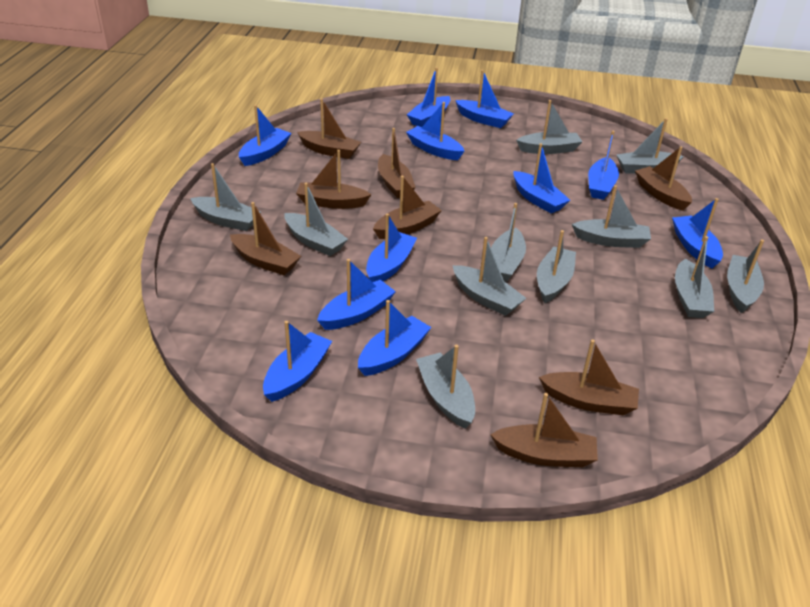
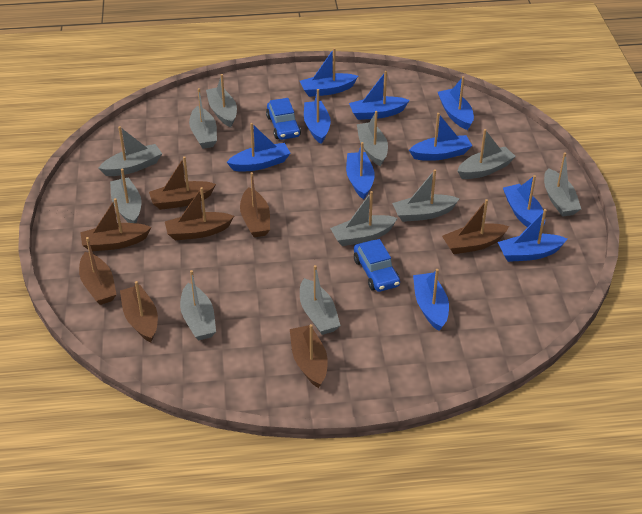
blue boat: [239,105,291,166] [263,321,332,402] [317,259,396,330] [358,300,431,376] [366,214,417,282] [406,102,464,160] [407,67,451,127] [455,70,514,128] [513,143,570,213] [588,131,619,200] [672,198,723,269] = 11 -> [226,123,291,172] [300,48,358,97] [304,89,331,144] [346,142,375,199] [349,71,410,120] [409,113,472,161] [413,269,449,331] [438,76,474,130] [498,209,567,262] [503,175,545,232] = 10
blue car: none = 0 -> [266,98,301,140] [354,239,400,292] = 2

